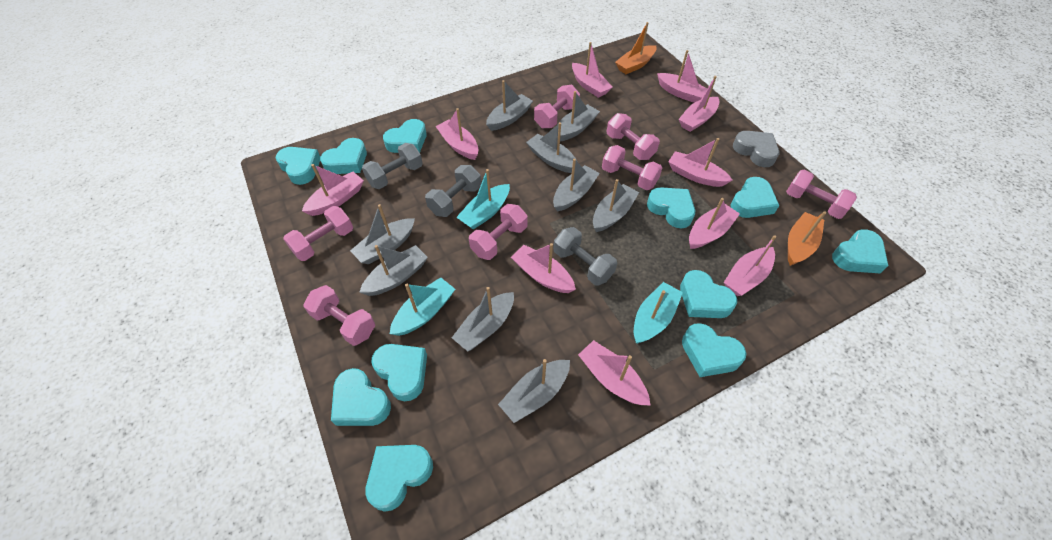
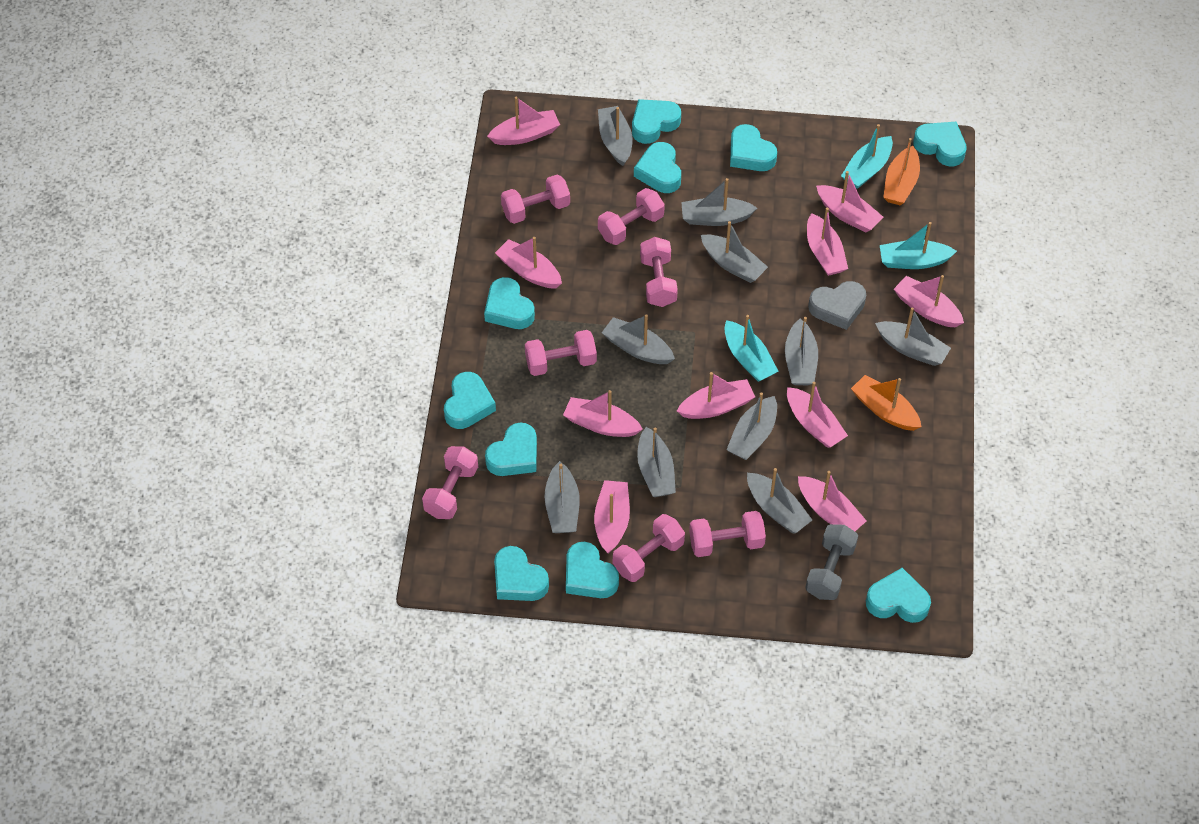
grey boat: [350,204,415,264] [359,245,428,296] [452,287,514,351] [486,80,533,131] [498,359,570,423] [526,122,578,173] [553,159,600,212] [558,91,600,141] [593,179,639,232] = 9 -> [544,461,580,533] [598,106,633,166] [602,314,675,364] [637,427,676,497] [681,178,757,226] [701,221,768,283] [726,392,777,460] [747,468,812,534] [785,317,818,385] [875,308,951,366] = 10
grey dumbbell: [362,143,423,189] [425,165,481,217] [553,227,617,286] = 3 -> [805,524,858,600] = 1
turquoise heart: [275,147,320,185] [320,138,367,174] [331,368,391,426] [366,445,433,512] [371,344,427,401] [383,119,427,153] [647,187,695,228] [680,270,737,318] [682,323,746,377] [730,177,779,218] [832,229,888,273] = 11 -> [444,372,496,429] [484,277,535,329] [485,423,537,476] [494,546,549,601] [566,542,619,598] [632,99,681,144] [634,142,681,193] [730,124,777,171] [866,568,931,623] [913,122,967,166] = 10

